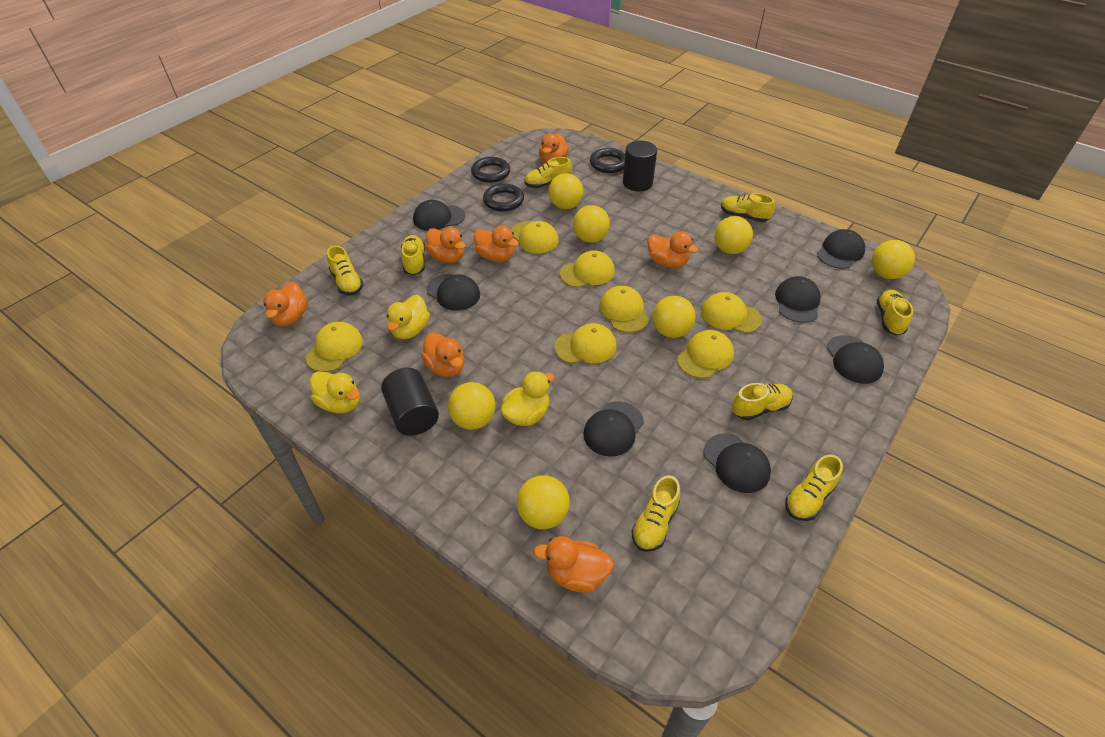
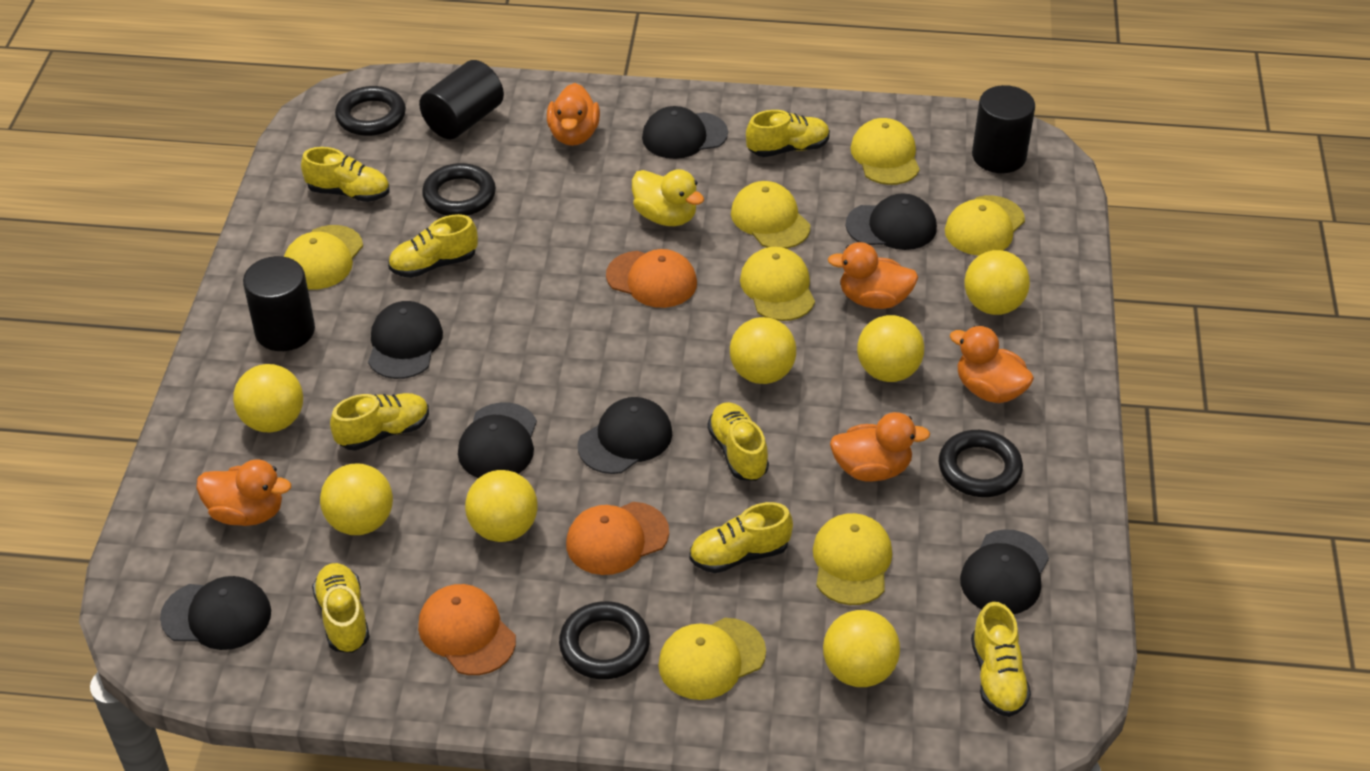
black cylinder: [381,368,439,436] [623,141,657,191] = 2 -> [243,256,315,351] [419,60,504,139] [972,85,1035,173] = 3
black ring: [471,157,510,183] [483,184,524,212] [590,148,625,173] = 3 -> [335,86,406,136] [422,163,496,216] [559,601,650,679] [939,430,1023,497] = 4
orange cap: none = 0 -> [418,584,516,675] [566,502,669,575] [606,249,697,308] = 3
orange duck: [263,282,308,326] [421,332,464,377] [426,227,465,263] [474,226,519,262] [534,536,614,593] [539,133,569,163] [647,231,699,268] = 7 -> [196,459,291,526] [547,83,600,146] [828,242,918,309] [830,412,930,482] [950,326,1034,403] = 5
yellow duck: [310,371,360,413] [387,295,430,339] [500,371,554,426] = 3 -> [632,169,704,226] = 1

